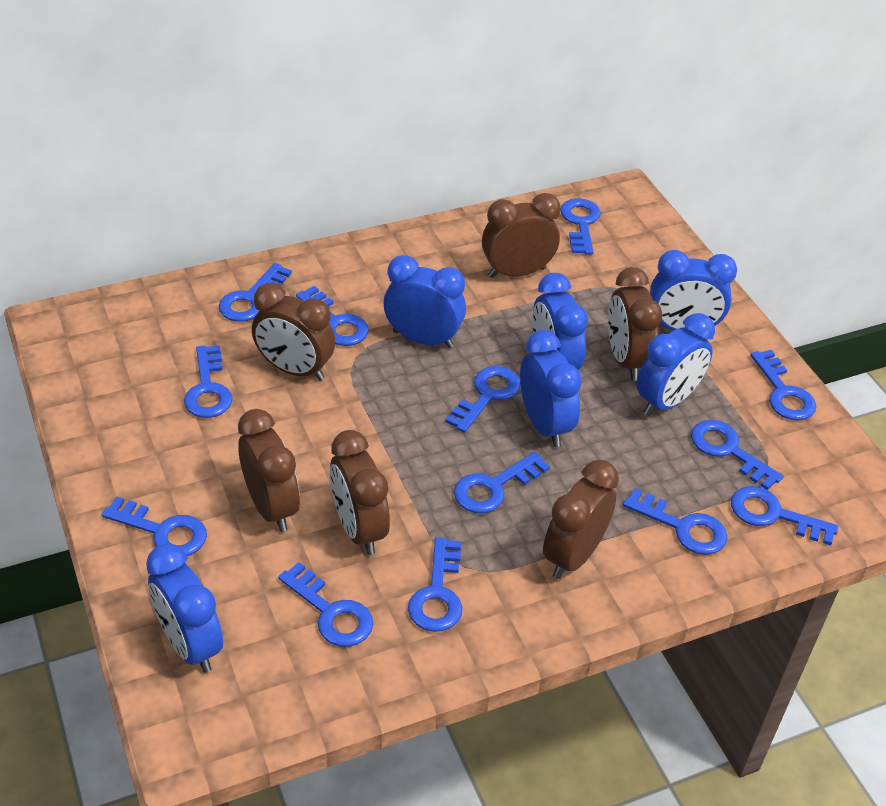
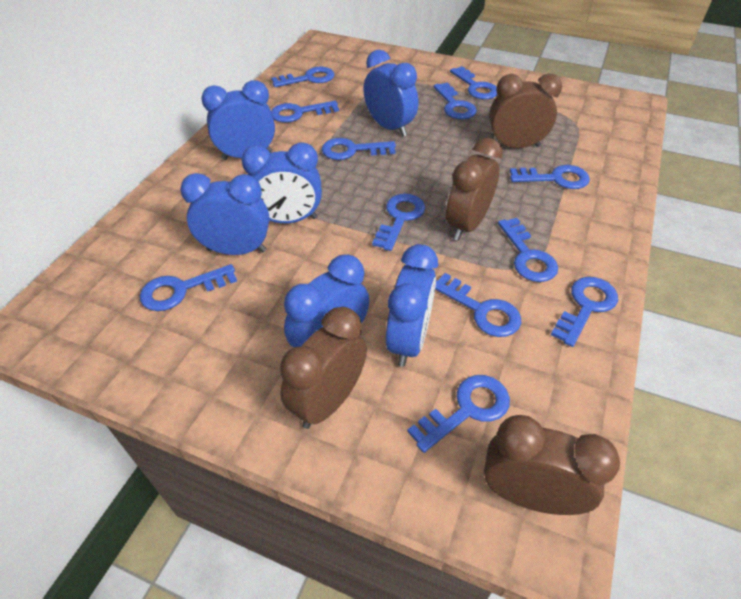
blue key: [102,496,207,556] [184,345,233,418] [219,263,292,322] [278,562,373,647] [296,286,369,346] [408,537,462,632] [445,366,520,433] [454,452,550,513] [560,198,601,255] [623,488,727,555] [691,420,784,490] [731,486,838,545] [751,350,816,420] = 13 -> [140,264,237,311] [271,67,335,87] [271,101,339,122] [322,138,396,160] [372,194,425,251] [407,375,510,453] [433,82,477,119] [435,273,521,337] [450,66,497,99] [498,218,558,282] [510,165,590,189] [551,277,618,347] = 12
brown clock: [238,409,300,532] [252,283,335,381] [330,430,390,555] [482,193,561,278] [543,460,619,579] [608,267,662,381] = 6 -> [280,307,367,429] [446,138,503,241] [484,415,620,515] [489,73,562,148] = 4

